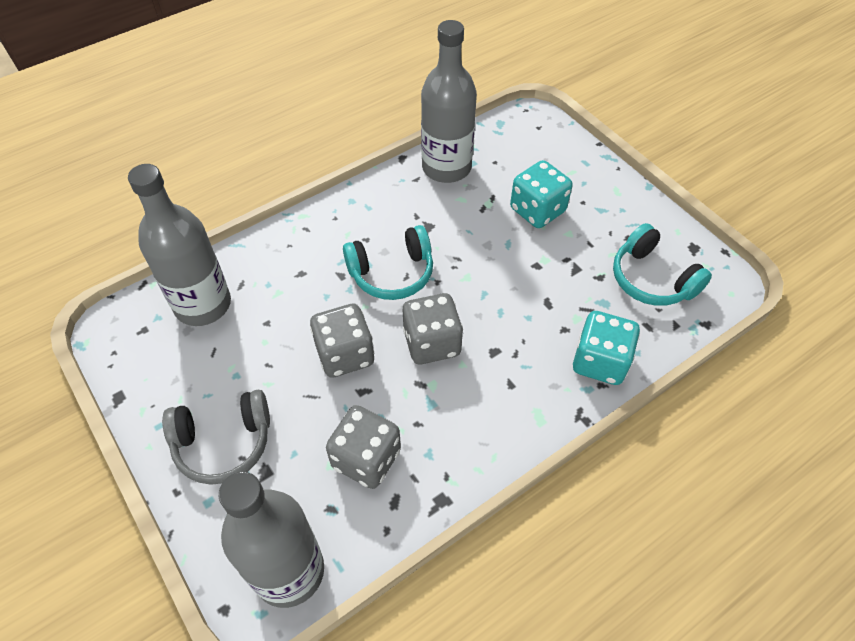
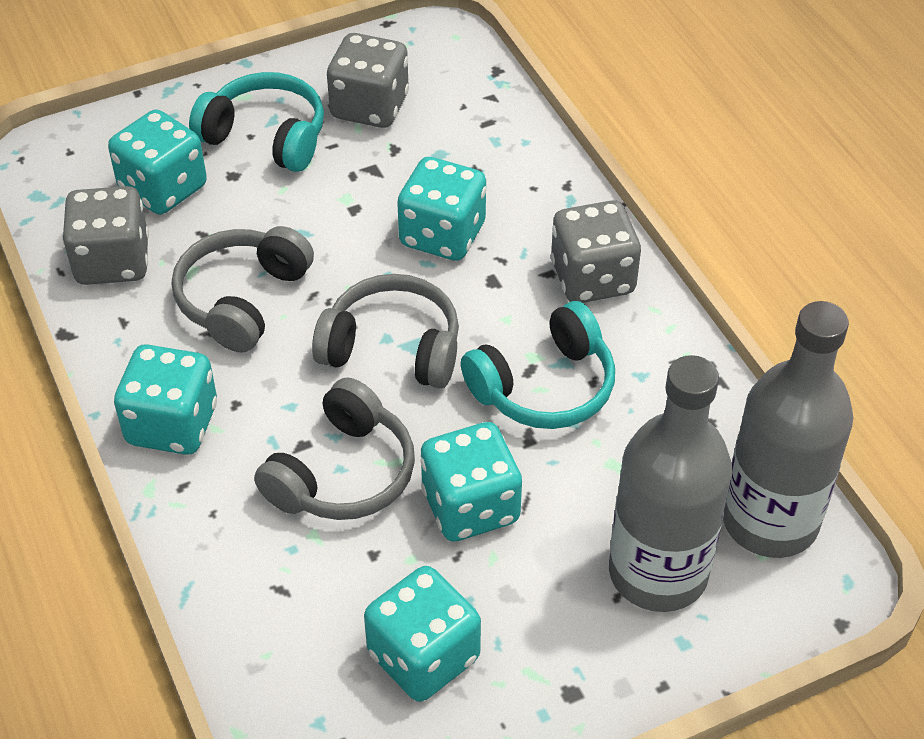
grey bottle: [128,164,231,326] [219,472,324,608] [421,20,477,183] = 3 -> [609,355,732,612] [723,301,853,558] = 2
grey headphones: [162,390,270,485] = 1 -> [172,226,314,353] [254,378,415,520] [312,274,459,388] = 3
turquoise dice: [510,160,573,228] [573,311,640,385] = 2 -> [108,109,207,215] [114,344,217,455] [364,566,481,702] [397,157,486,261] [420,422,522,542] = 5

